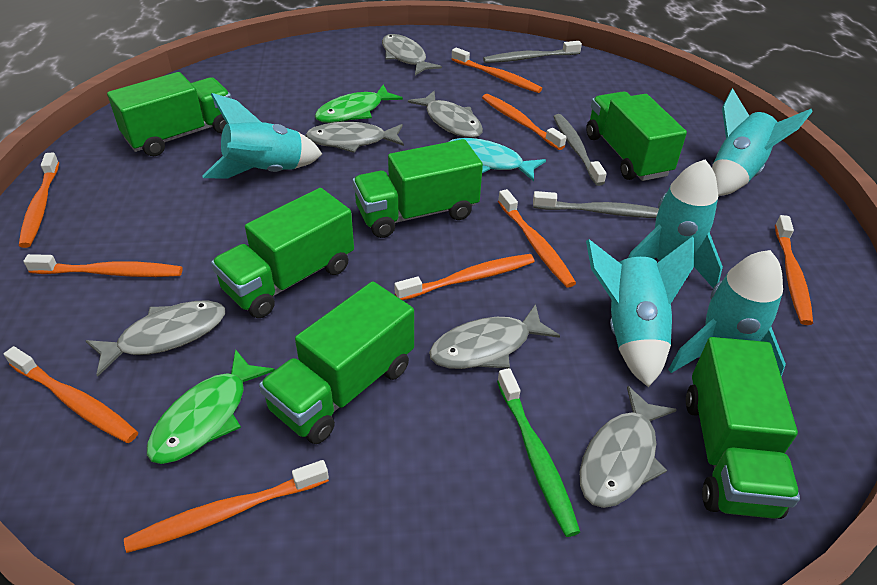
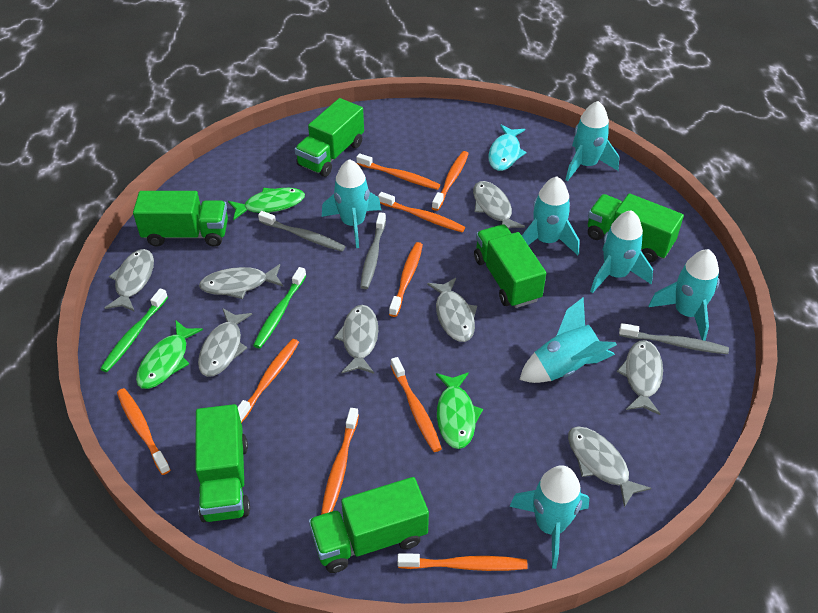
green fish: [147,349,275,464] [315,85,403,123] = 2 -> [136,321,203,389] [228,188,305,221] [436,372,483,449] = 3
green toothbrush: [497,368,580,537] = 1 -> [100,288,168,372] [253,267,307,349] = 2
grey fish: [86,300,225,377] [305,122,404,153] [382,34,442,75] [408,91,483,138] [429,304,560,369] [580,386,677,508] = 6 -> [105,249,154,312] [198,308,252,377] [199,264,283,299] [334,305,378,374] [427,278,477,342] [473,181,525,229] [568,426,651,507] [617,340,663,415] = 8
turquoise rocket: [202,93,322,178] [586,236,694,387] [628,160,723,289] [668,250,786,377] [712,88,813,196] = 5 -> [322,159,381,248] [509,465,589,569] [519,297,617,383] [522,176,579,255] [565,101,619,181] [590,210,653,293] [649,249,719,341] = 7

